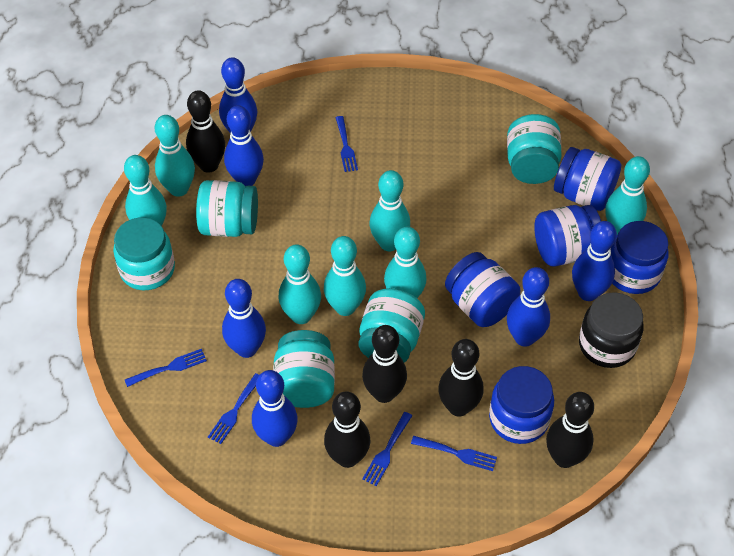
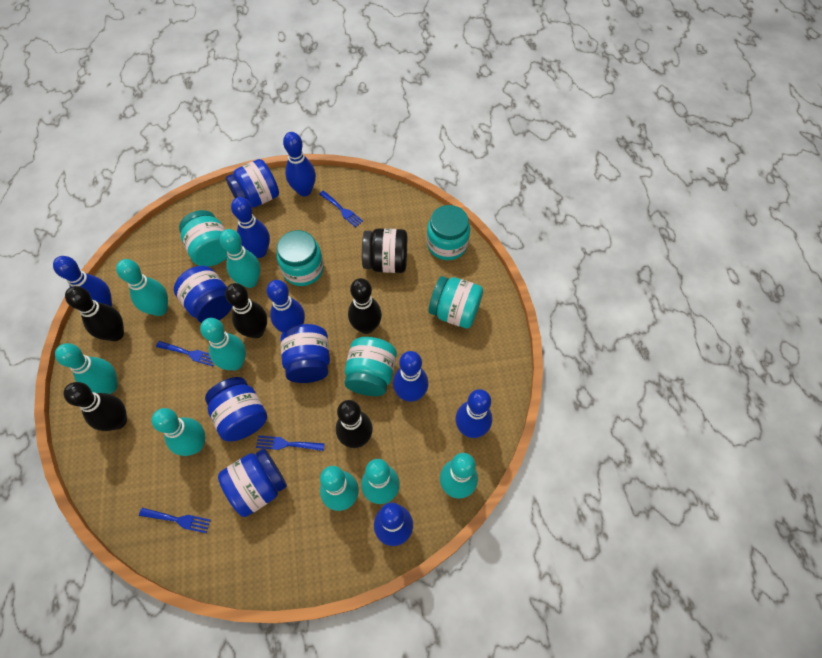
blue bowling pin: [219,57,257,134] [222,279,266,358] [224,105,264,186] [252,370,298,447] [507,267,550,347] [572,221,617,301] = 6 -> [53,256,112,306] [231,197,270,258] [266,280,305,333] [283,132,316,196] [374,503,413,546] [393,351,429,402] [455,389,492,438] = 7
blue fork: [125,349,207,387] [208,373,259,444] [336,116,358,172] [362,412,412,486] [411,436,497,471] = 5 -> [139,508,211,533] [156,341,213,366] [256,435,325,451] [319,191,363,227] = 4
turquoise bowling pin: [124,155,167,226] [155,115,195,197] [278,244,321,324] [324,236,366,316] [370,170,410,251] [384,227,426,298] [605,156,650,234] = 7 -> [55,343,118,394] [116,259,168,316] [151,408,205,456] [200,318,246,371] [220,229,261,288] [320,466,359,511] [361,459,400,504] [440,453,478,498] = 8

